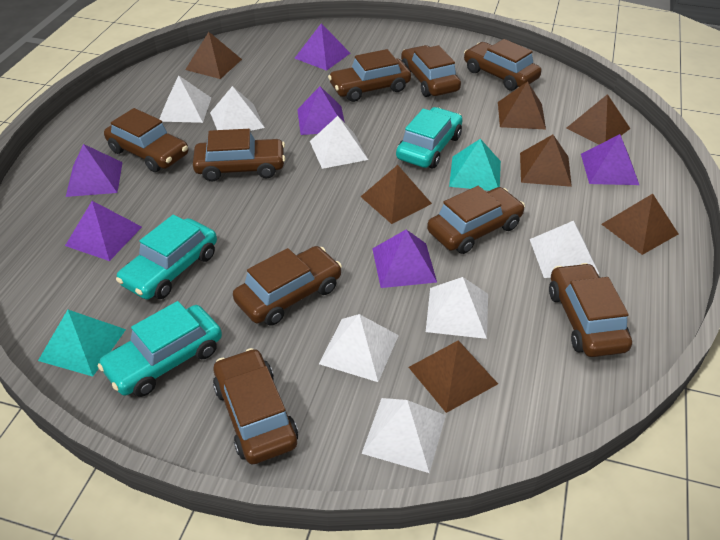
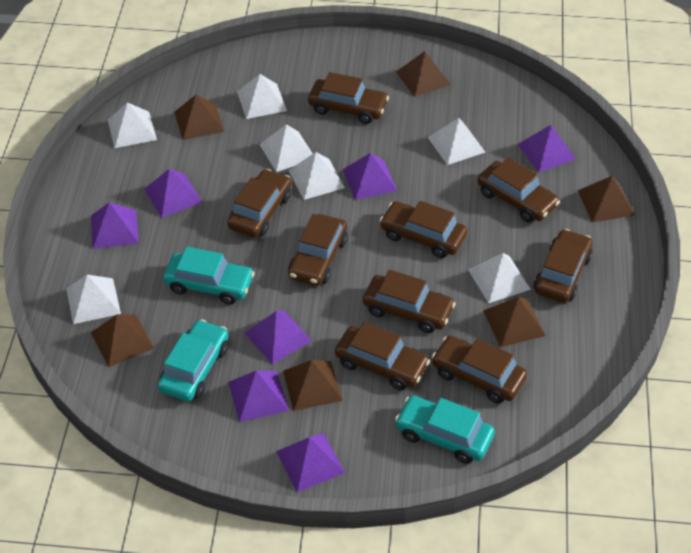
brown pyramid: [185,32,242,79] [360,165,432,224] [409,341,498,413] [498,81,546,129] [520,135,572,187] [566,94,630,144] [602,194,678,255] = 7 -> [91,314,155,367] [174,95,224,140] [283,360,343,411] [396,51,451,97] [483,297,546,347] [577,176,635,223] = 6
purple pyramid: [65,201,142,261] [66,144,123,197] [294,23,350,71] [297,86,345,135] [372,230,437,288] [581,134,639,185] = 6 -> [91,202,139,249] [144,168,202,218] [228,371,289,422] [245,310,312,364] [276,433,345,492] [343,153,397,200] [517,125,576,172] = 7
turquoise pyramid: [38,310,126,376] [449,139,501,191] = 2 -> none = 0

